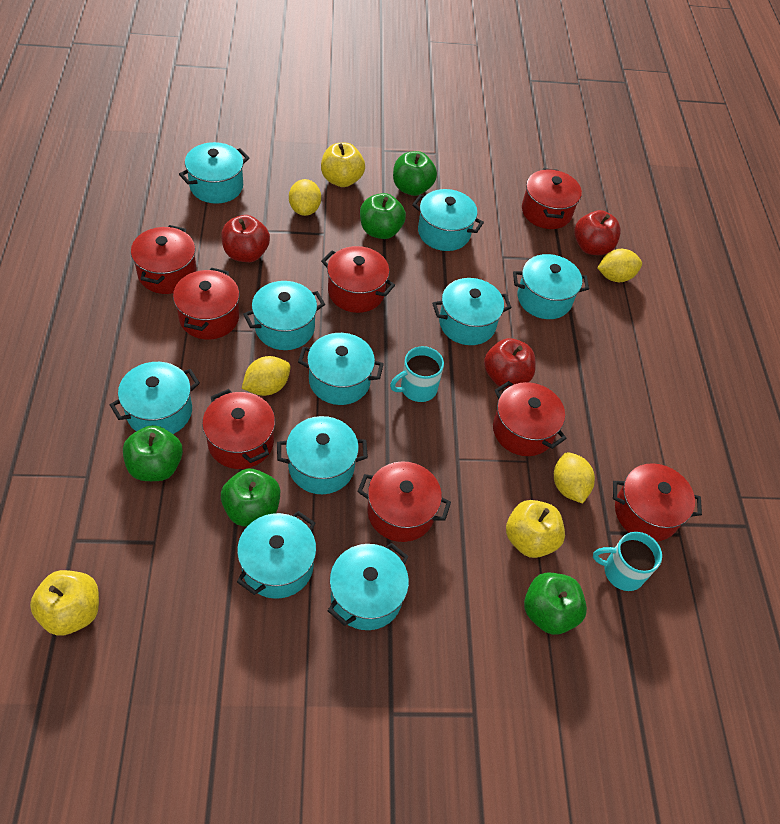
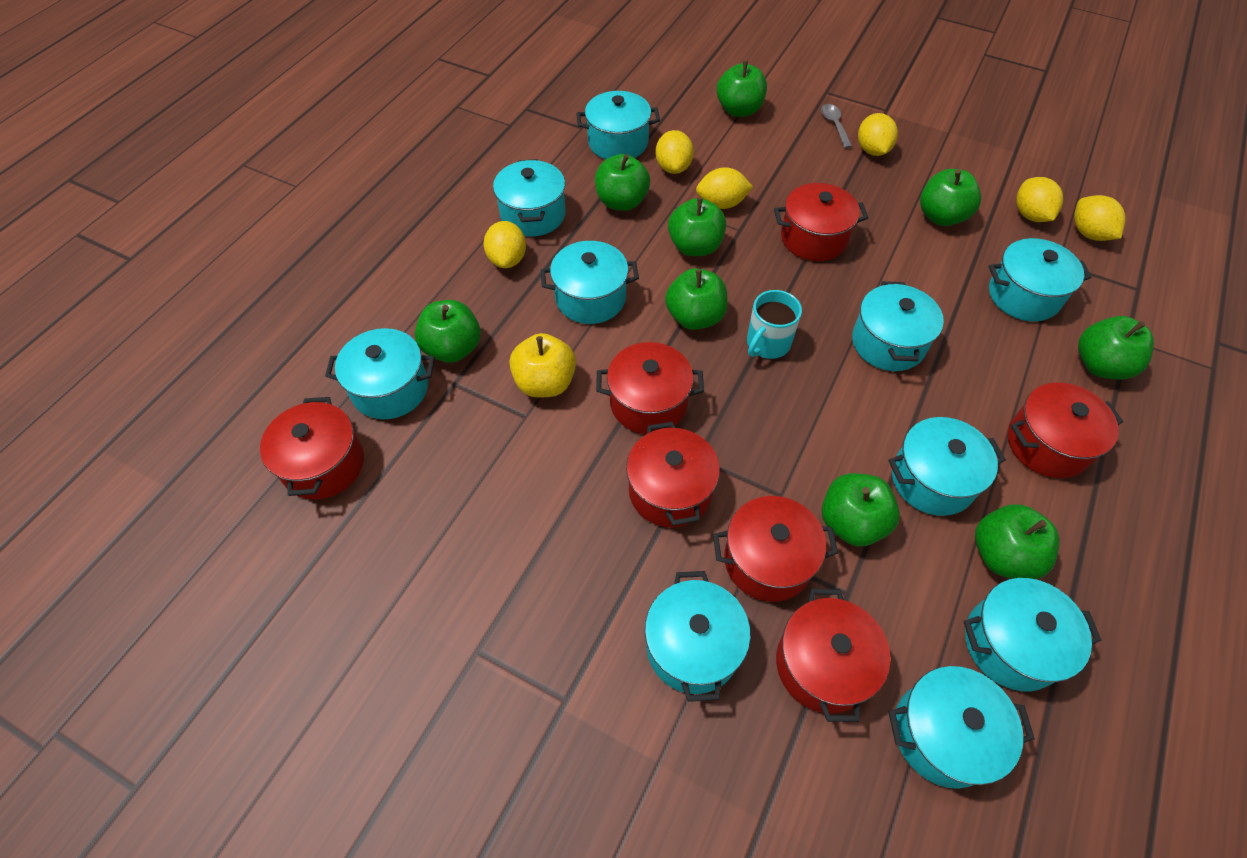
green apple: [123,425,183,481] [221,469,280,526] [360,193,406,239] [393,151,437,196] [524,573,587,635] = 5 -> [415,300,481,363] [595,154,650,211] [665,268,728,330] [668,197,726,256] [717,61,767,117] [822,473,900,546] [920,169,981,226] [975,504,1060,579] [1078,316,1154,380] = 9
grey spoon: none = 0 -> [821,104,852,148] = 1
red apple: [221,215,270,262] [484,338,536,388] [574,210,621,255] = 3 -> none = 0
red pot: [131,225,197,294] [173,267,239,339] [202,389,275,469] [321,246,395,313] [357,461,451,542] [493,381,567,456] [522,168,582,229] [613,463,702,541] = 8 -> [260,397,364,499] [596,342,704,434] [626,422,720,528] [713,496,838,602] [774,183,868,261] [776,589,891,722] [1008,382,1123,478] = 7
turquoise mug: [390,346,444,402] [593,532,662,591] = 2 -> [747,290,802,359] = 1
yellow apple: [30,570,99,636] [321,143,365,187] [506,500,565,558] = 3 -> [509,333,576,398] = 1
yellow lemon: [242,356,290,396] [289,179,321,216] [554,452,595,504] [597,249,642,282] = 4 -> [483,221,526,268] [655,130,694,174] [696,167,753,209] [858,113,898,156] [1016,177,1063,222] [1074,195,1126,241] = 6

